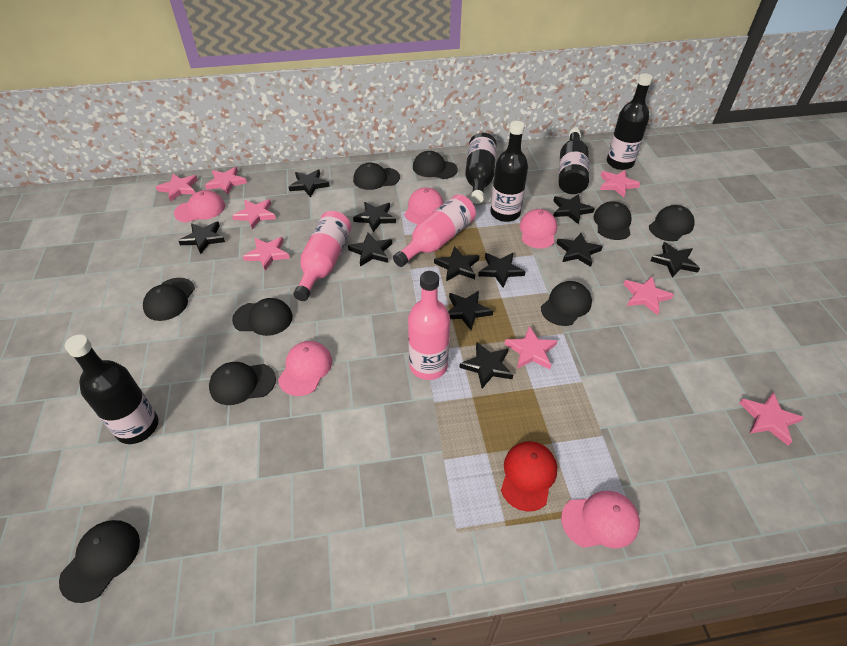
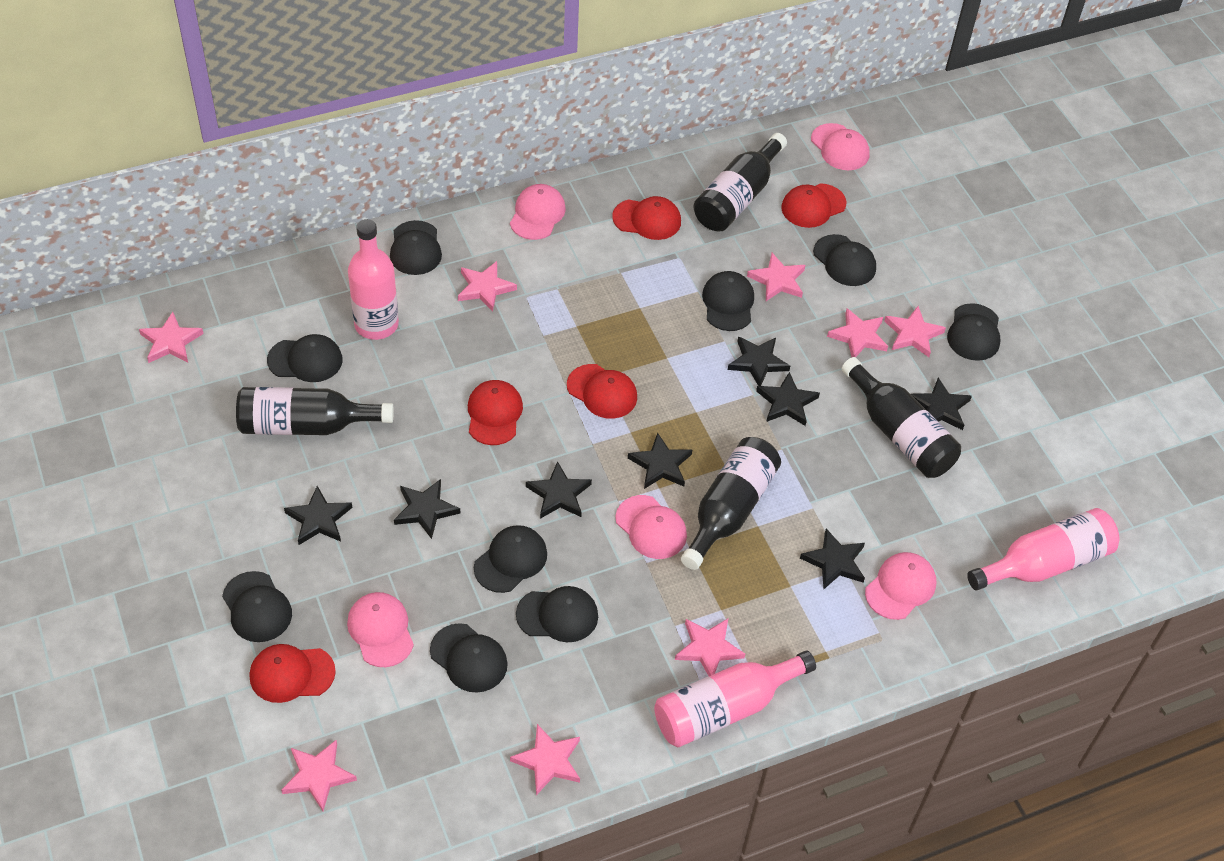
black bottle: [65,335,158,444] [465,133,497,204] [491,121,528,222] [559,128,589,194] [607,73,653,170] = 5 -> [236,387,394,435] [681,437,781,570] [693,133,787,232] [842,357,961,478] = 4
black star: [179,222,225,254] [289,169,330,198] [348,233,392,267] [353,202,396,232] [434,246,480,281] [448,291,493,330] [459,342,513,388] [478,253,526,288] [553,194,595,224] [556,233,603,267] [650,242,700,277] = 11 -> [284,486,352,545] [394,479,460,539] [526,461,592,519] [628,433,692,489] [728,337,790,386] [756,372,820,426] [800,528,865,590] [911,377,972,430] = 8
red cap: [501,441,557,512] = 1 -> [250,644,336,703] [468,380,523,445] [567,364,637,419] [612,196,681,240] [781,183,847,228] = 5

